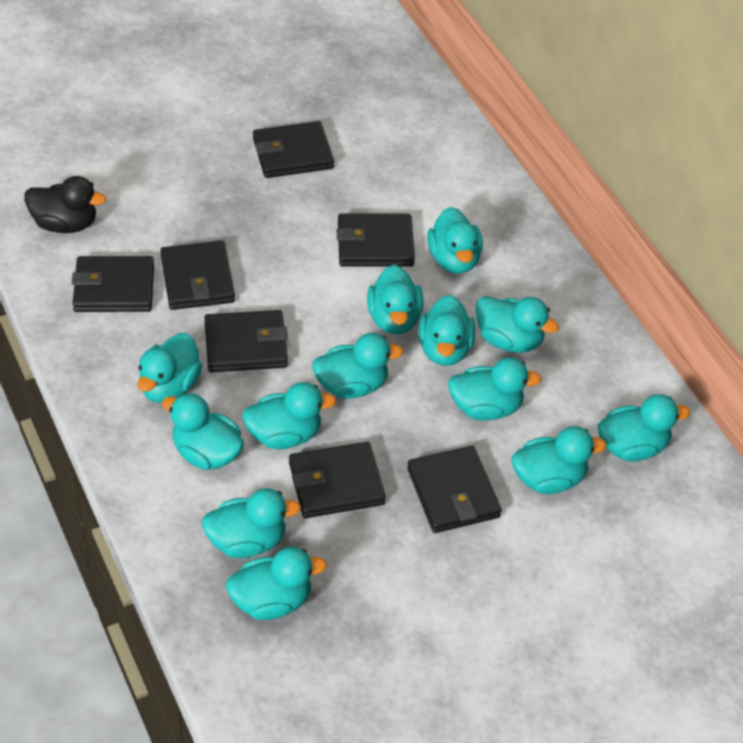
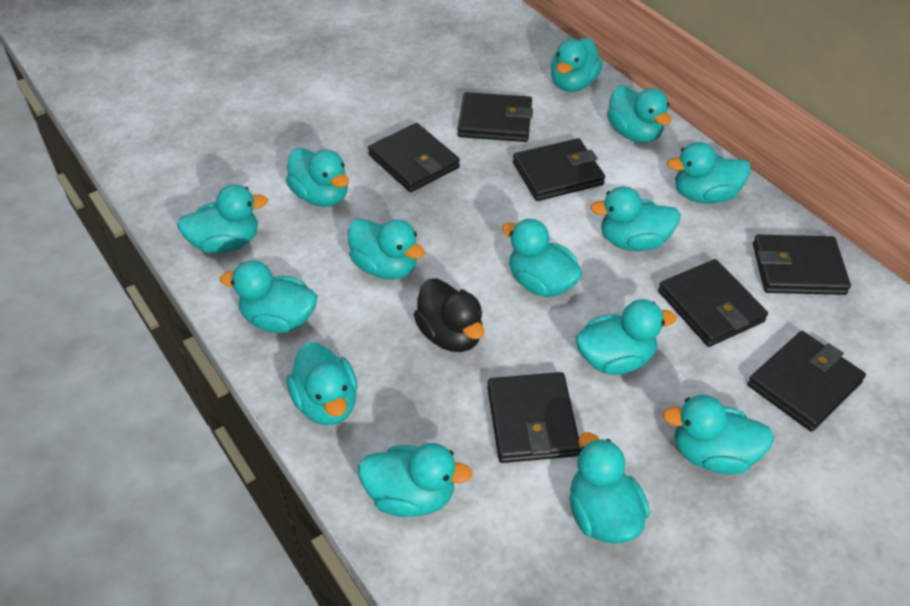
turquoise duck: [137,333,203,403] [162,393,244,470] [201,488,301,558] [226,547,327,620] [242,382,336,449] [312,333,404,399] [367,265,423,334] [418,295,475,366] [427,207,483,274] [448,357,542,421] [475,296,559,353] [512,426,606,494] [598,394,690,462] = 13 -> [177,184,268,254] [220,260,317,333] [286,148,349,207] [287,342,358,426] [348,218,425,280] [358,443,472,517] [502,219,583,297] [550,38,603,92] [569,432,650,544] [576,299,676,375] [590,186,681,251] [607,85,671,143] [662,395,774,475] [667,142,751,204] = 14

